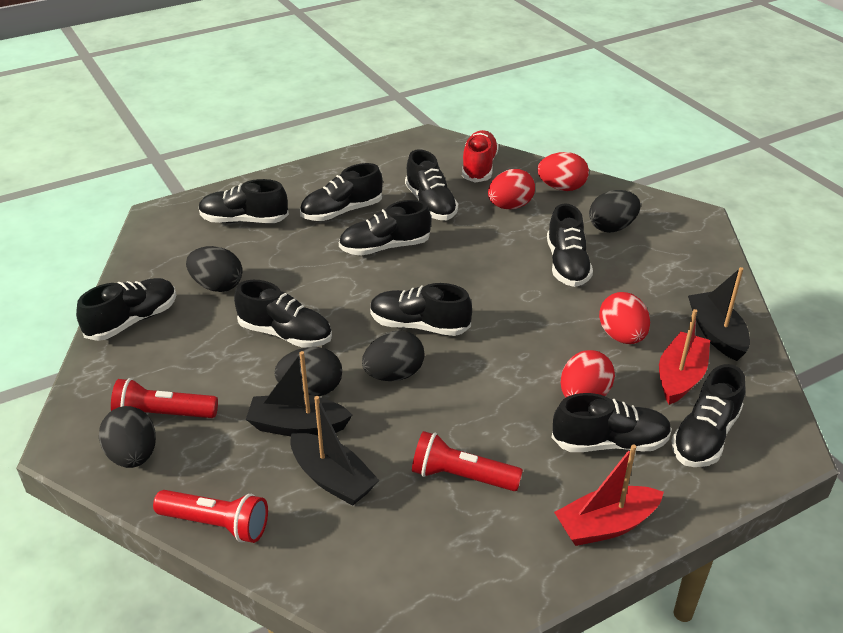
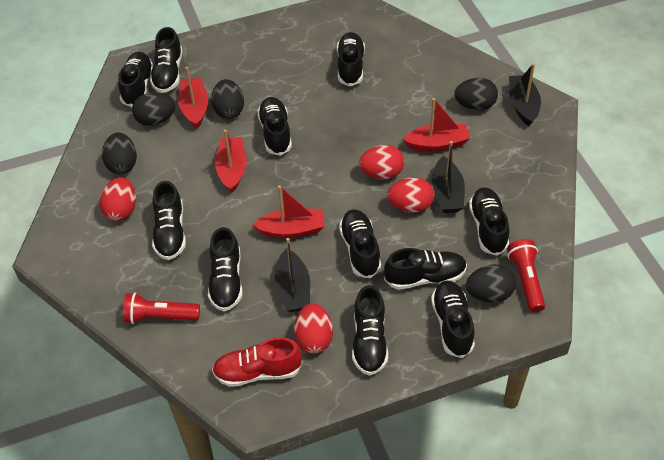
black shoe: [76,278,176,341] [198,179,289,223] [234,280,332,348] [300,163,383,221] [339,200,431,256] [370,283,472,336] [405,149,458,220] [547,203,593,287] [552,393,672,452] [672,364,745,467] = 10 -> [118,52,153,107] [150,27,182,93] [152,181,186,260] [208,227,243,311] [257,97,292,156] [337,32,365,86] [339,209,381,278] [352,285,388,376] [384,248,467,290] [431,281,475,358] [469,187,509,256] = 11
red boat: [554,444,664,546] [659,309,710,405] = 2 -> [178,67,208,129] [215,130,247,193] [252,185,325,238] [403,98,470,152] = 4
red flashlight: [111,378,218,418] [153,490,268,543] [412,431,523,491] = 3 -> [123,293,200,324] [507,239,545,312] = 2

